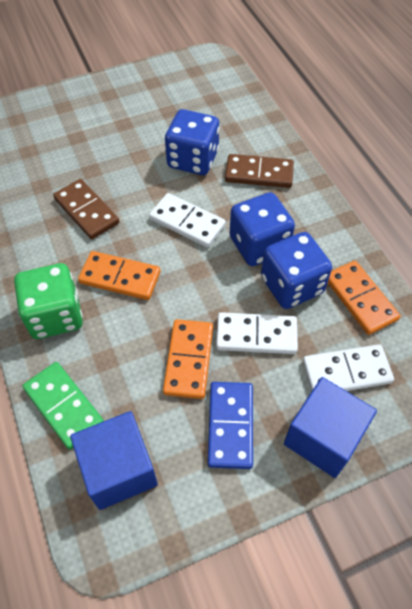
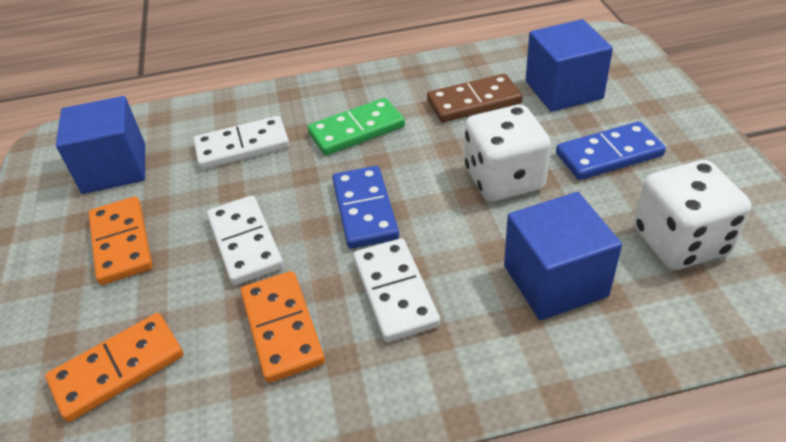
blue cube: [70,411,158,510] [284,377,377,478] = 2 -> [56,96,145,194] [504,192,622,320] [526,19,613,112] = 3
blue dice: [165,109,219,175] [230,192,295,266] [261,232,332,309] = 3 -> none = 0
blue domino: [208,382,253,469] = 1 -> [332,166,399,249] [556,122,666,180] = 2
brown domino: [53,179,120,239] [225,154,294,188] = 2 -> [427,74,523,122] = 1
green dice: [14,263,83,339] = 1 -> none = 0
white dice: none = 0 -> [465,105,551,202] [634,160,751,270] = 2

